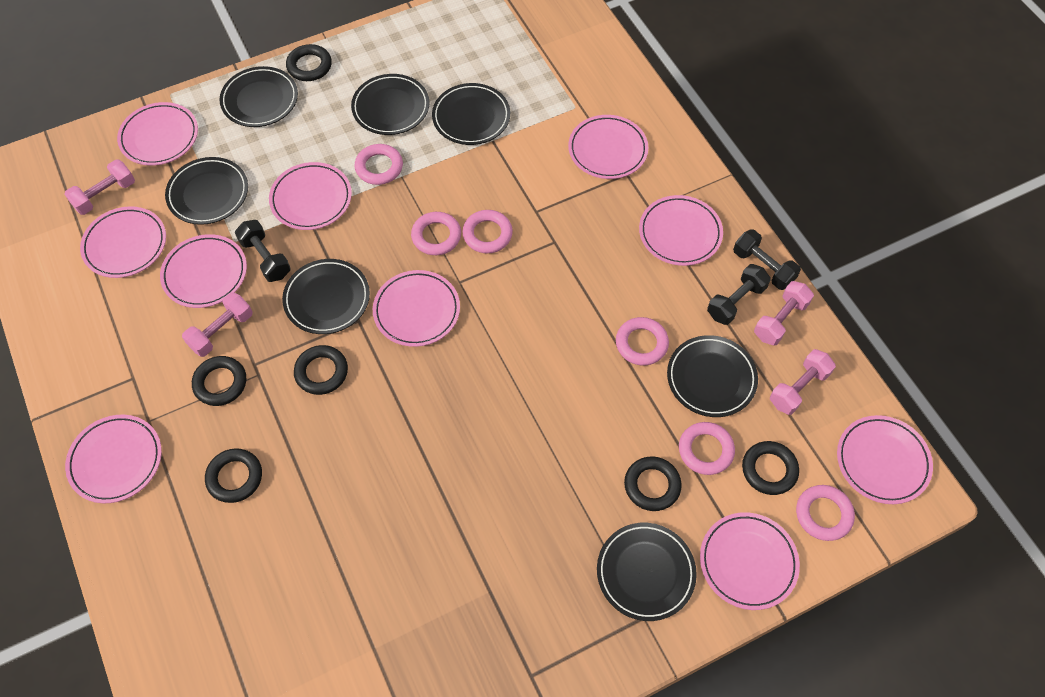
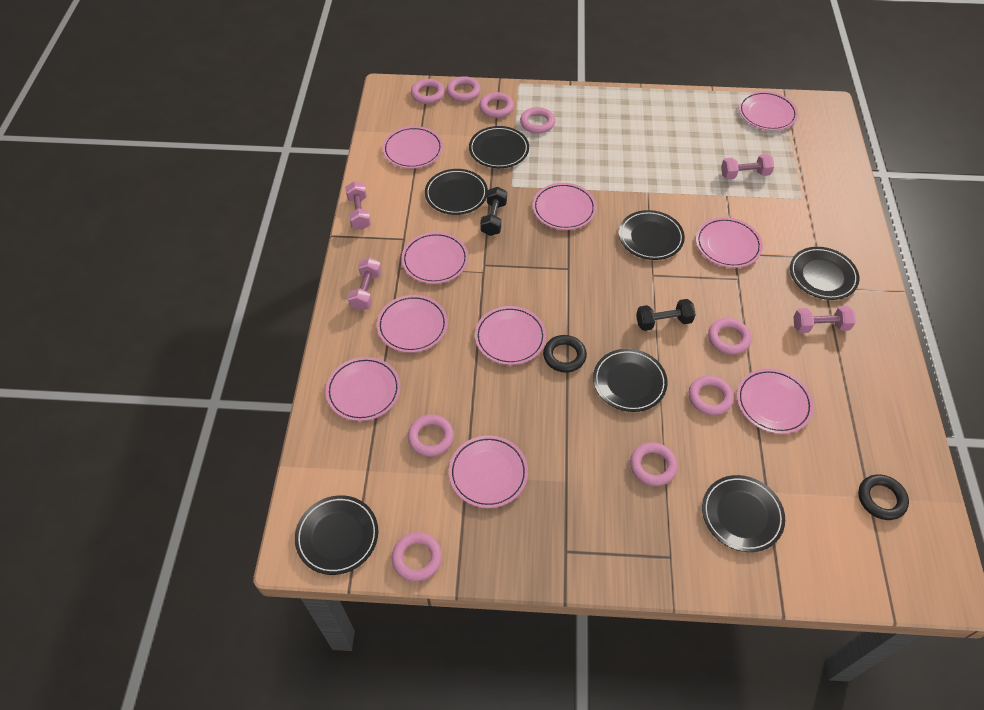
black dumbbell: [235,220,291,282] [707,264,771,325] [733,229,801,290] = 3 -> [480,187,507,236] [636,299,696,331] = 2
black ring: [192,356,246,406] [205,448,262,503] [286,44,332,81] [294,345,348,395] [624,456,682,511] [742,441,799,495] = 6 -> [543,335,587,373] [858,474,909,520] = 2
pink ring: [355,144,403,185] [411,212,461,255] [462,210,513,253] [616,317,669,366] [679,422,735,475] [796,485,855,541] = 6 -> [392,532,442,581] [408,415,454,457] [411,79,445,104] [447,76,481,102] [479,92,514,118] [520,107,555,134] [630,442,678,486] [689,375,734,415] [708,318,752,355] = 9

